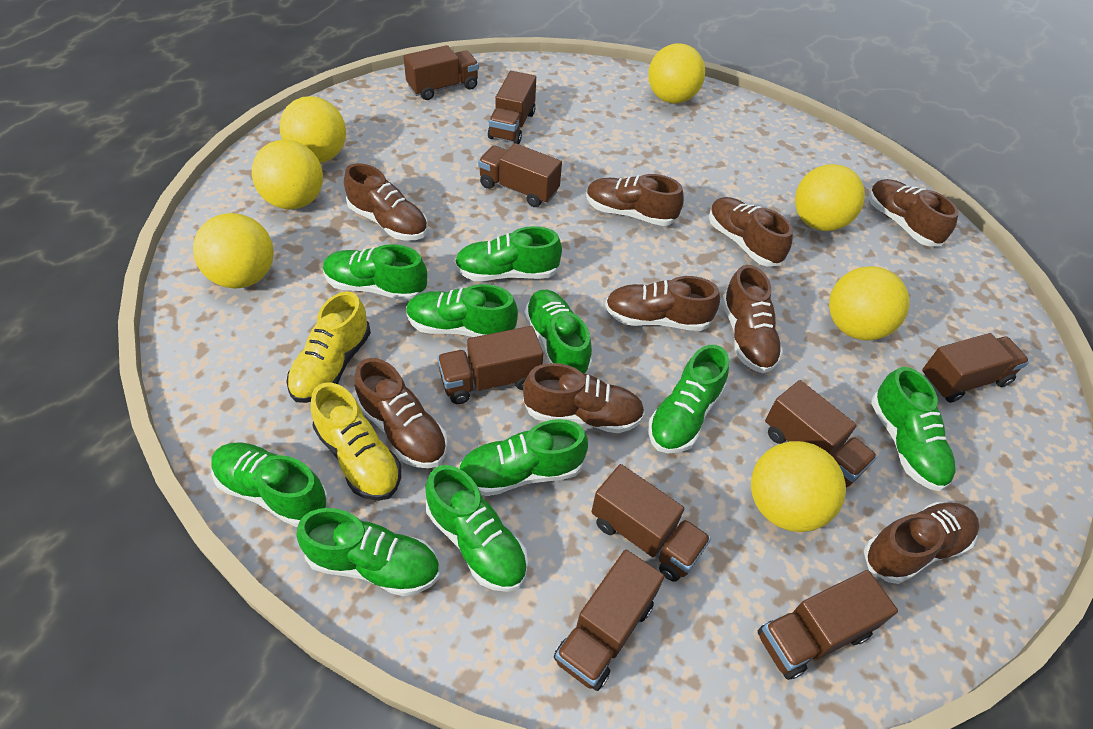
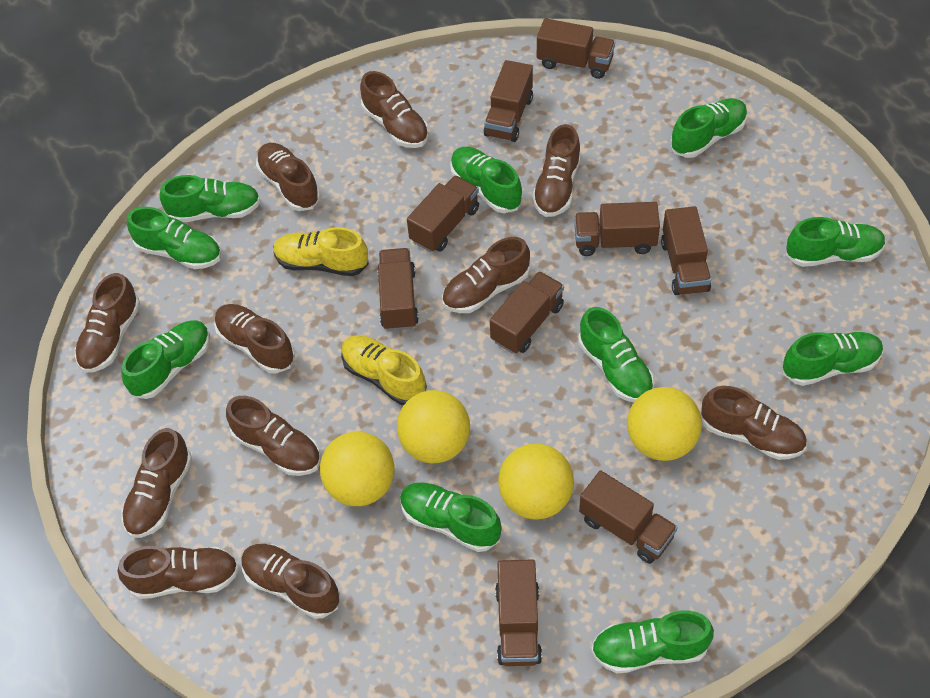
brown shoe: [344,163,428,241] [354,358,448,468] [523,363,645,433] [586,174,684,226] [605,276,720,331] [709,197,793,266] [722,265,783,373] [864,502,979,584] [869,179,959,246] = 9 -> [75,273,140,373] [118,546,239,599] [121,428,192,538] [214,304,295,373] [226,396,321,476] [241,544,340,619] [256,143,320,211] [360,71,429,148] [442,237,530,313] [532,124,581,217] [701,386,807,460] = 11
yellow ball: [193,213,274,288] [252,140,323,209] [279,96,346,163] [648,43,705,104] [751,441,846,532] [795,164,865,231] [829,266,910,341] = 7 -> [320,432,395,506] [397,390,470,464] [498,444,574,520] [627,387,702,461] = 4

